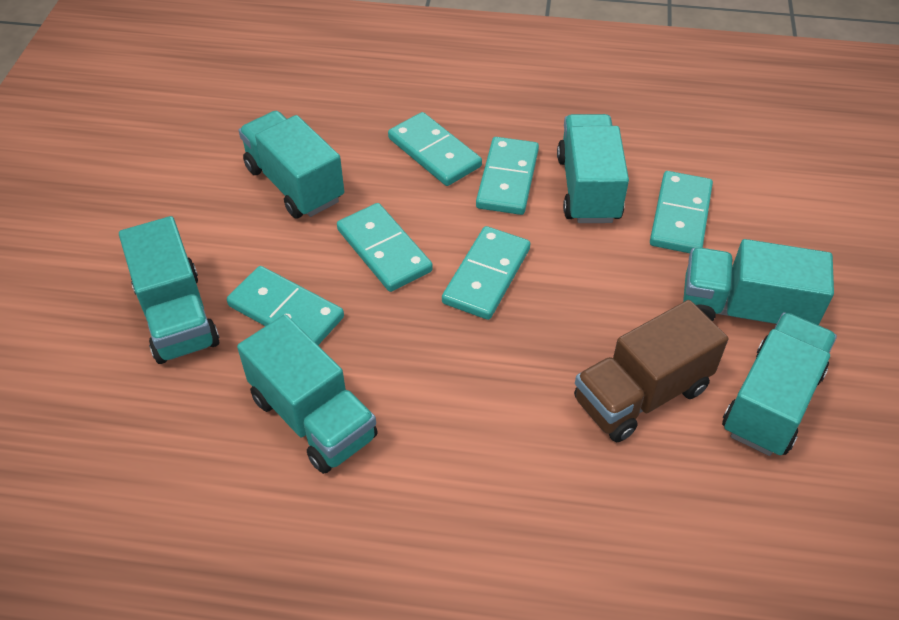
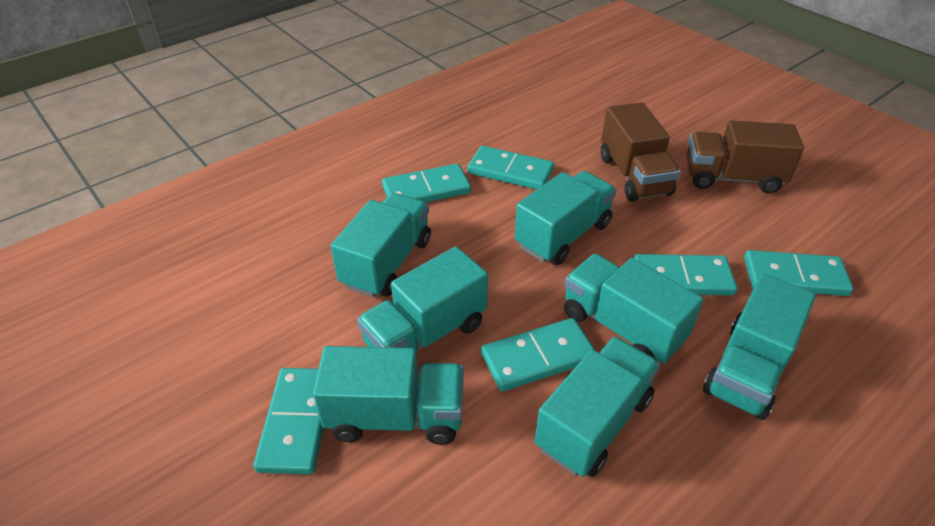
brown truck: [574,300,728,442] = 1 -> [601,102,681,202] [686,120,804,194] = 2
turquoise truck: [119,216,220,364] [237,315,378,474] [239,111,344,219] [557,114,629,223] [683,239,834,325] [722,312,837,456] = 6 -> [313,346,464,445] [331,193,431,298] [357,246,488,352] [515,171,616,265] [535,337,661,477] [564,254,703,364] [703,273,816,420] = 7

